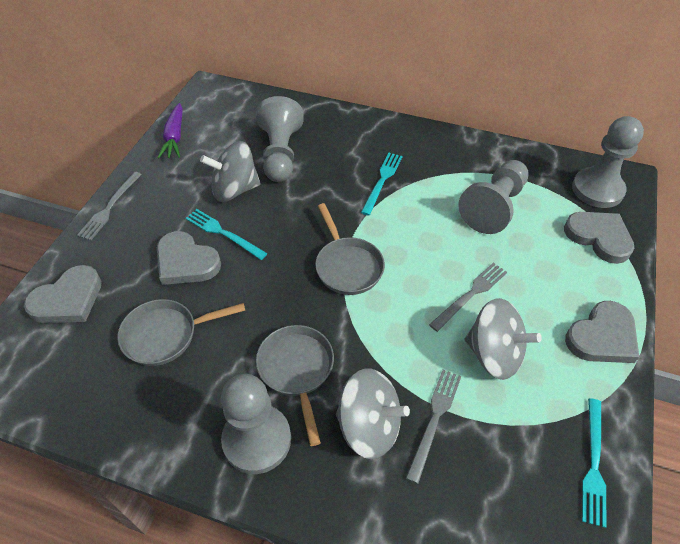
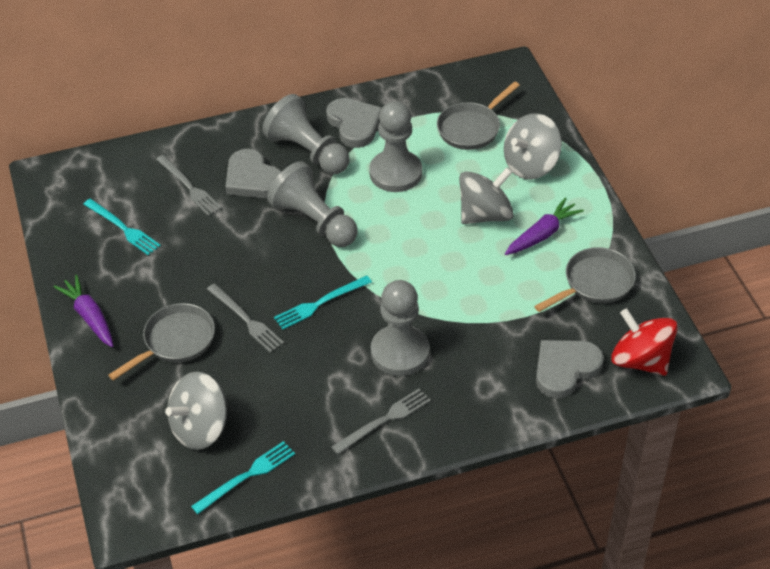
grey heart: [24,265,102,323] [157,231,221,285] [564,212,634,264] [565,301,639,363] = 4 -> [225,149,281,198] [326,98,382,148] [536,340,604,398] = 3
purple carrot: [157,103,183,159] = 1 -> [54,275,113,347] [505,197,584,255] = 2
red spinning top: none = 0 -> [611,308,678,376] = 1

